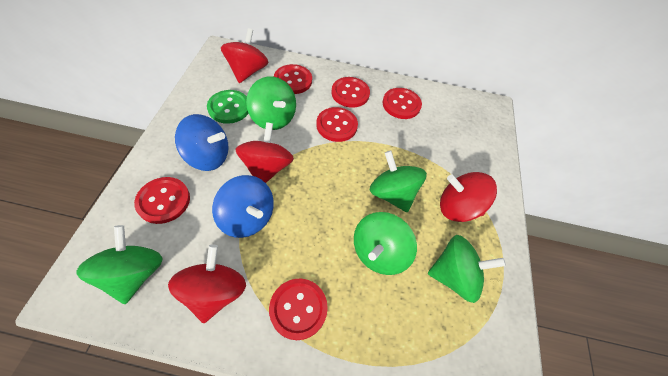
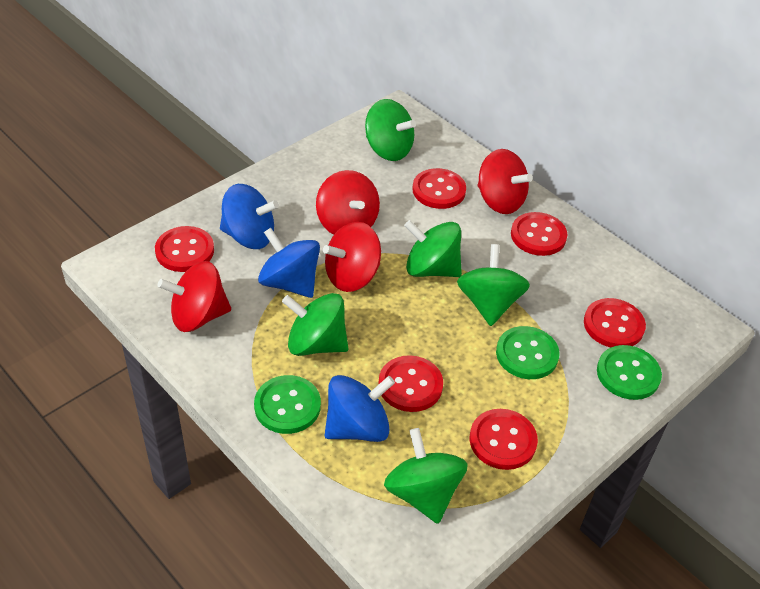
blue spinning top: [175,114,229,171] [212,175,274,238] = 2 -> [220,184,279,249] [258,228,320,298] [325,375,395,442] = 3
green button: [207,90,248,124] = 1 -> [254,375,321,434] [496,326,560,379] [597,345,662,400] = 3

